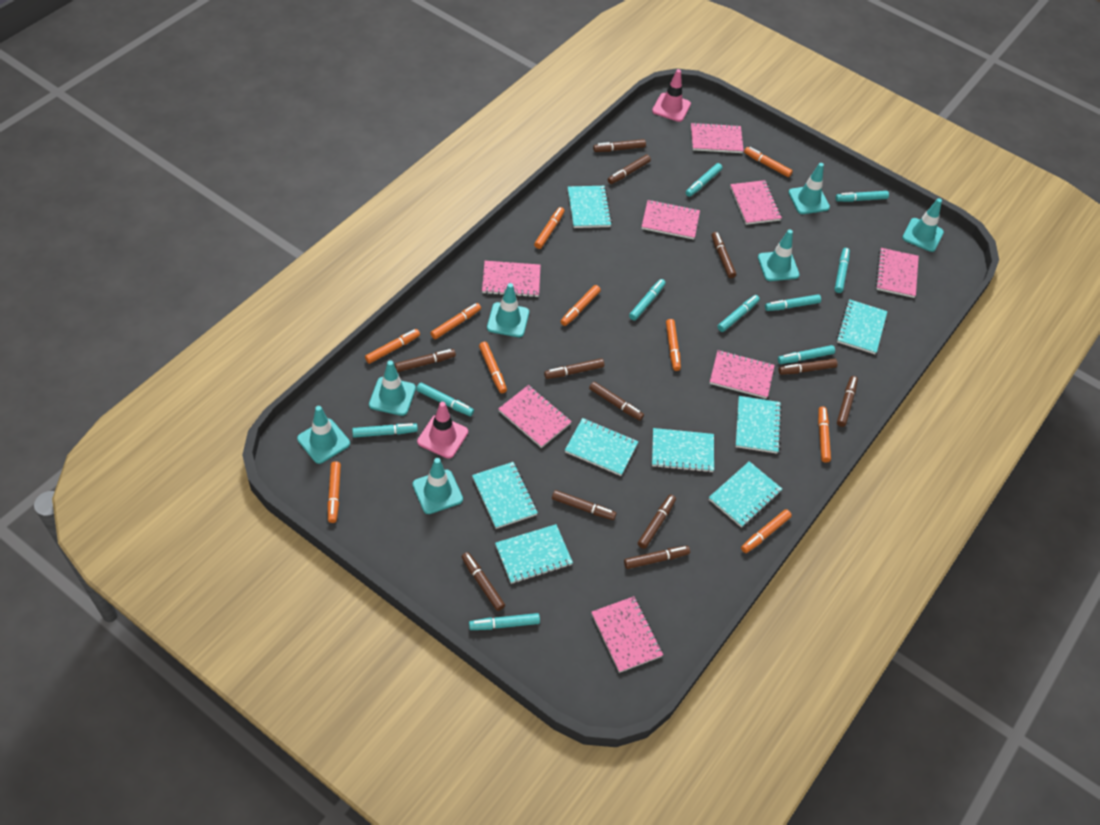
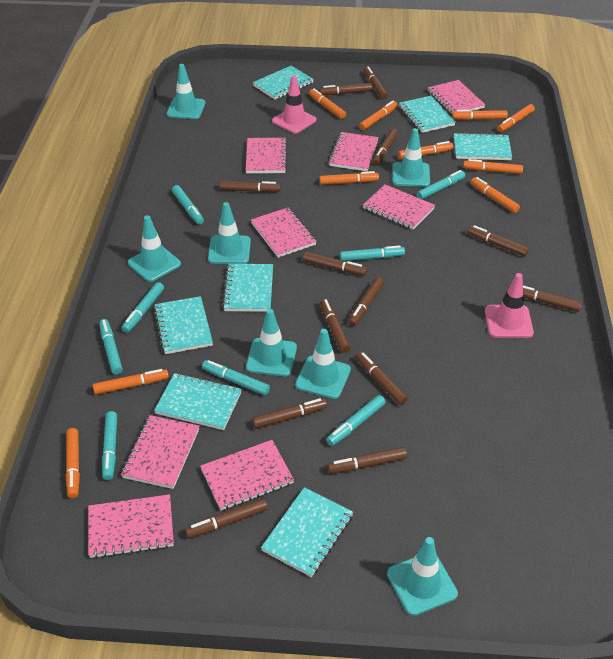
brown marker: [395,349,456,372] [462,552,505,611] [544,358,604,379] [552,490,616,520] [589,381,644,421] [593,139,646,152] [608,155,651,184] [624,546,690,569] [638,495,676,549] [712,232,736,278] [779,359,838,375] [837,376,858,427] = 12 -> [185,498,268,538] [220,181,280,192] [252,398,327,429] [303,252,367,276] [319,83,372,95] [320,299,350,353] [327,447,407,474] [348,277,384,326] [356,352,408,405] [364,67,388,99] [373,129,398,165] [467,225,529,256] [523,286,582,312] = 13
turquoise marker: [352,423,418,438] [416,383,474,416] [469,613,540,630] [629,279,666,321] [686,163,722,197] [717,295,760,332] [765,294,821,311] [778,345,835,364] [835,248,850,293] [836,191,889,202] = 10 -> [99,319,123,375] [102,411,117,480] [122,282,164,333] [172,185,204,225] [202,360,270,395] [326,395,386,446] [340,245,405,261] [417,170,465,200] = 8
turquoise notebook: [472,462,538,529] [495,524,573,584] [565,418,639,476] [568,186,612,228] [652,428,714,473] [709,461,782,528] [735,396,782,454] [836,299,887,354] = 8 -> [154,296,213,354] [154,373,242,430] [222,264,273,312] [253,66,314,100] [261,487,353,577] [399,96,456,133] [454,133,512,160] = 7

